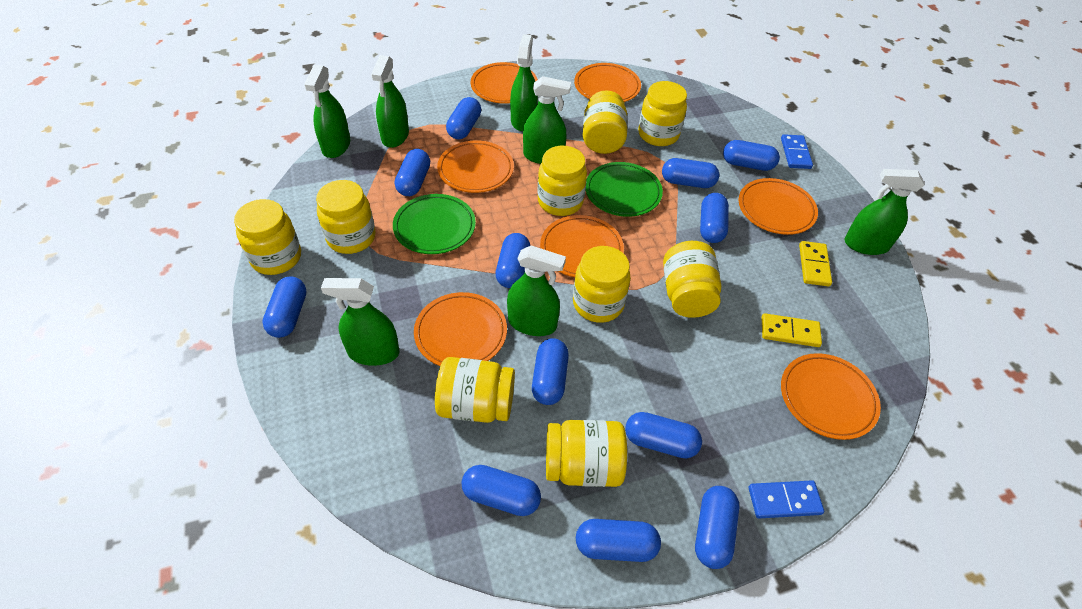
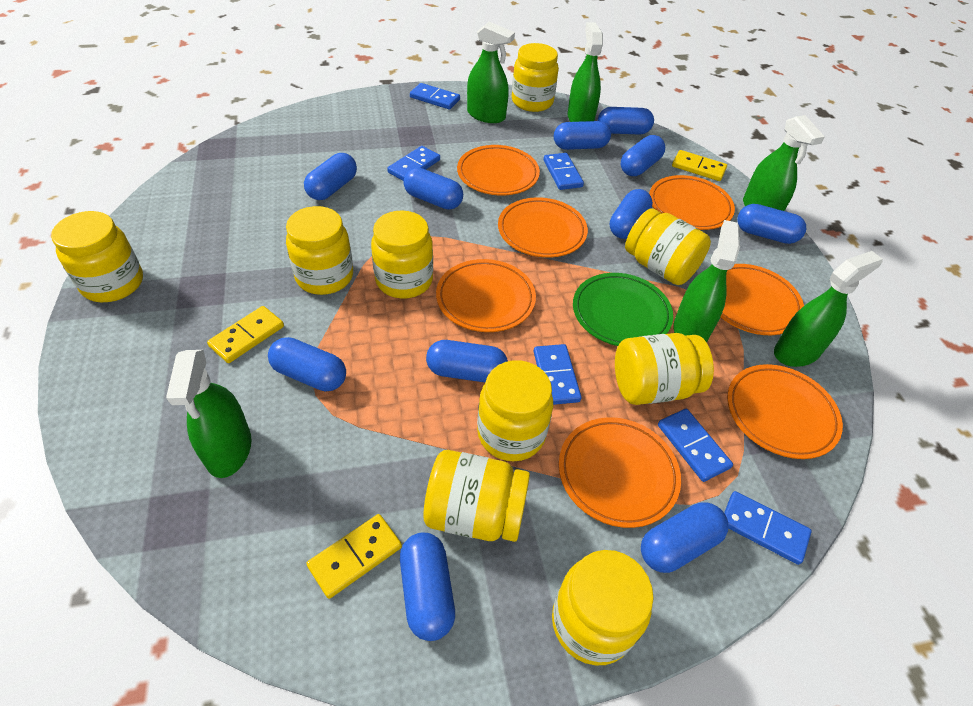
blue capsule: [262,276,307,338] [395,149,430,196] [446,97,481,140] [462,465,541,516] [495,233,530,288] [532,338,569,405] [576,519,661,562] [625,412,702,458] [662,158,719,188] [695,486,739,569] [700,193,729,243] [723,140,780,171] = 12 -> [268,337,346,392] [304,153,357,200] [400,532,455,641] [403,168,463,210] [426,340,508,382] [554,121,611,150] [598,107,654,135] [610,189,653,239] [621,135,665,176] [641,502,728,573] [737,204,806,244] = 11
blue domino: [749,480,824,518] [781,134,813,169] = 2 -> [387,146,440,181] [410,83,460,109] [534,344,581,405] [544,153,584,190] [658,409,733,482] [724,491,812,565] = 6
green plate: [393,194,476,254] [585,162,663,217] = 2 -> [573,273,673,346] = 1
green spray bottle: [304,65,350,158] [321,278,399,366] [371,55,409,148] [507,245,566,336] [510,34,538,131] [523,76,571,164] [845,169,924,255] = 7 -> [166,350,251,478] [467,22,515,123] [567,22,603,122] [674,220,740,342] [743,115,825,211] [774,251,883,367] = 6
yellow domino: [761,313,822,347] [799,241,832,286] = 2 -> [207,306,284,363] [307,514,402,599] [672,150,727,181] = 3

